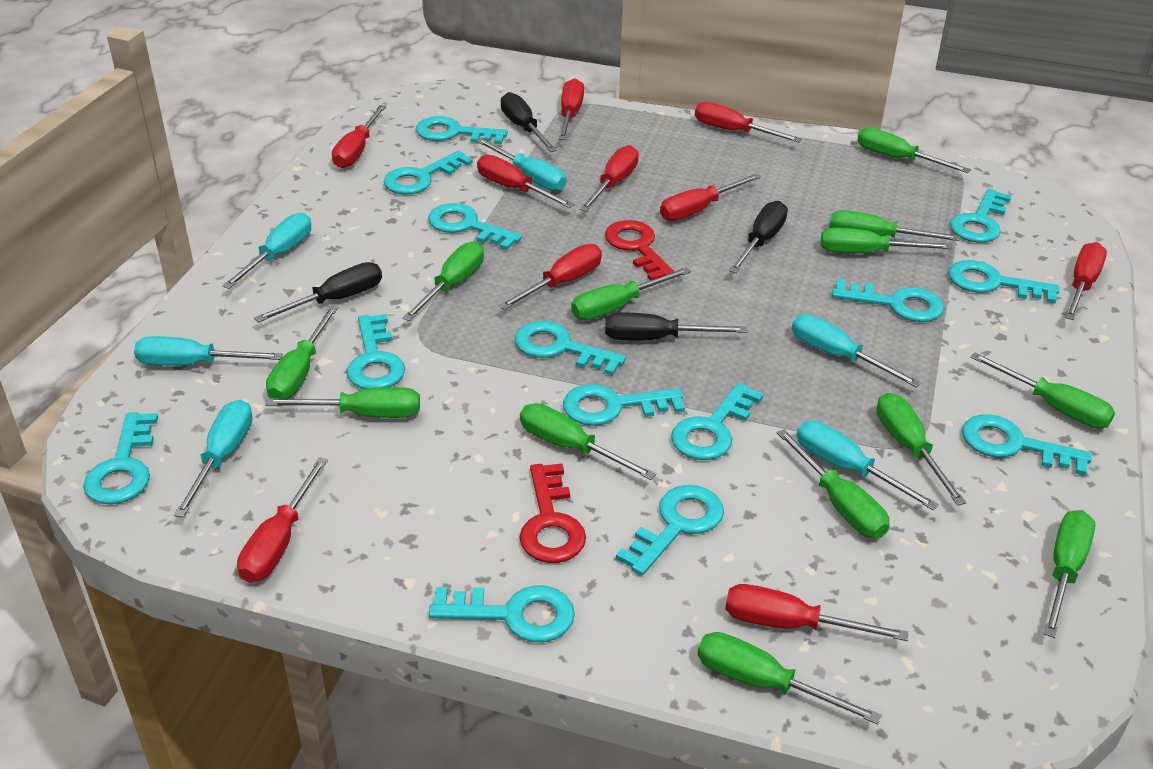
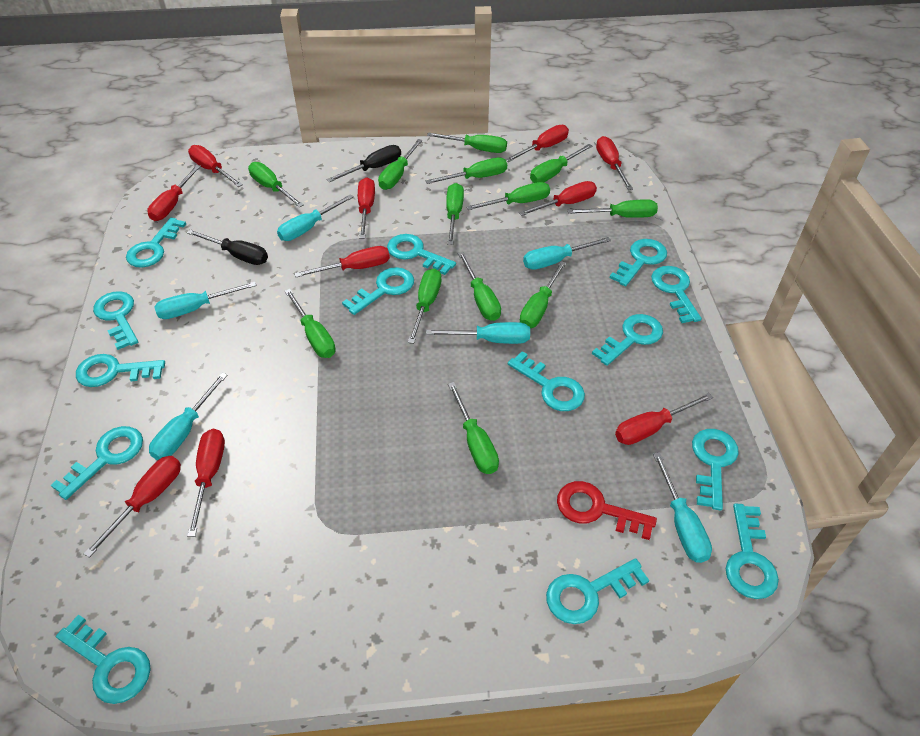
black screwdriver: [254,262,382,323] [501,92,557,152] [605,312,747,341] [729,201,788,273] = 4 -> [187,229,268,265] [326,145,401,182] = 2
red key: [519,463,586,563] [605,220,675,281] = 2 -> [557,481,657,540] = 1

